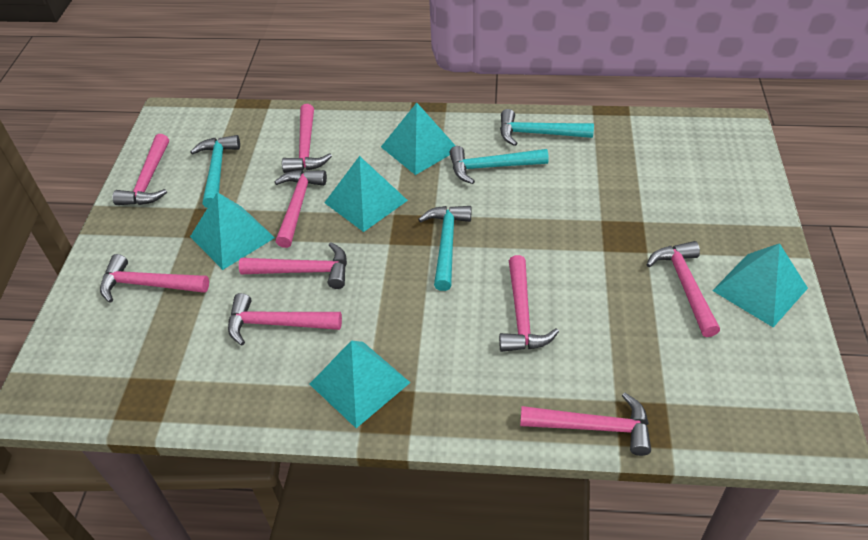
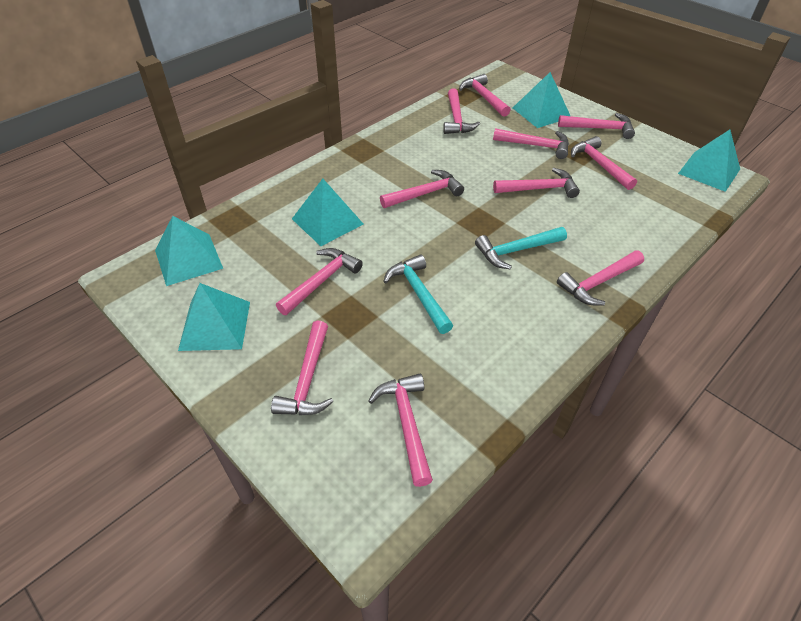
pink hammer: [100,254,209,303] [112,134,169,205] [228,293,342,345] [239,242,347,289] [275,170,327,248] [282,104,332,173] [499,255,559,352] [520,393,651,456] [646,241,720,337] = 9 -> [271,321,334,415] [276,248,363,315] [368,374,433,487] [380,170,464,208] [443,89,480,134] [459,74,511,117] [493,128,569,159] [493,168,580,198] [557,250,644,305] [558,113,635,139] [571,136,637,190] = 11
turquoise hammer: [190,135,240,208] [418,206,472,291] [449,146,549,184] [500,109,594,146] = 4 -> [383,254,453,334] [475,227,567,269] = 2

